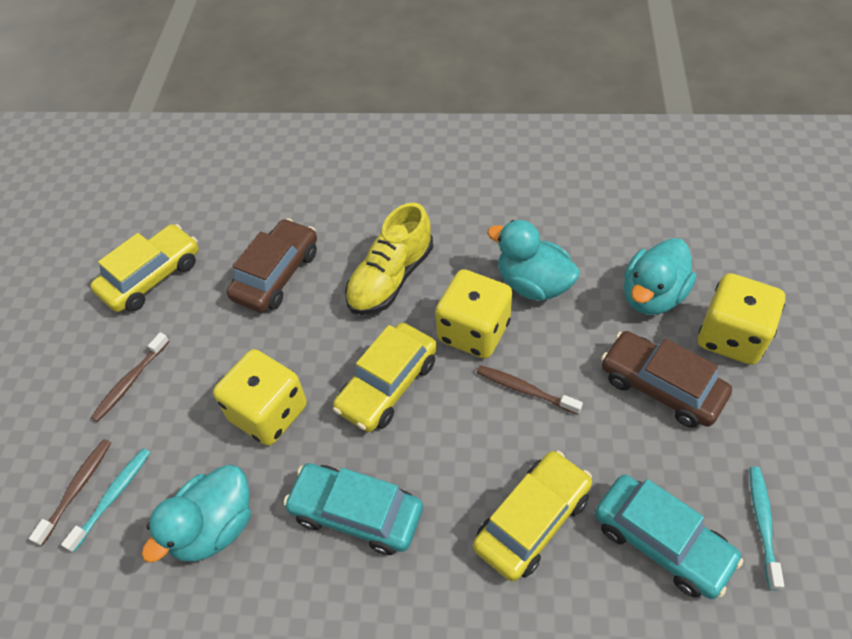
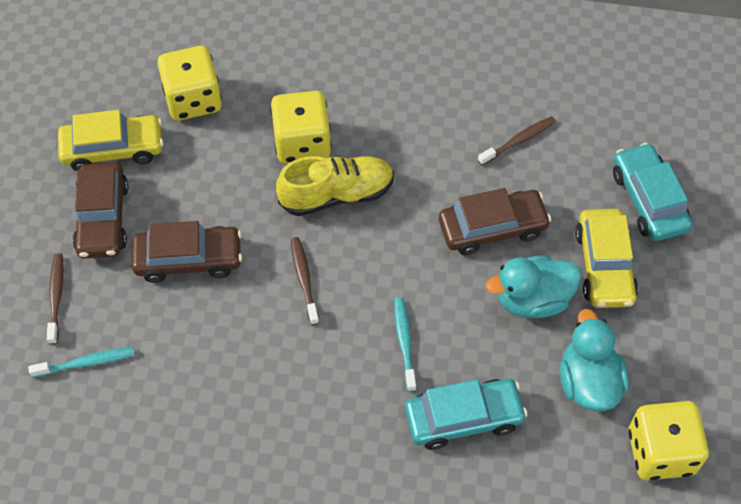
brown car: [227,218,317,312] [601,331,732,428] = 2 -> [73,162,128,259] [132,221,242,283] [439,188,551,255] = 3
turquoise duck: [142,465,251,563] [487,220,580,301] [624,238,696,315] = 3 -> [486,255,581,318] [560,309,629,411] = 2
yellow car: [90,224,199,312] [333,323,437,432] [473,450,592,581] = 3 -> [58,110,164,171] [575,209,638,308] = 2

